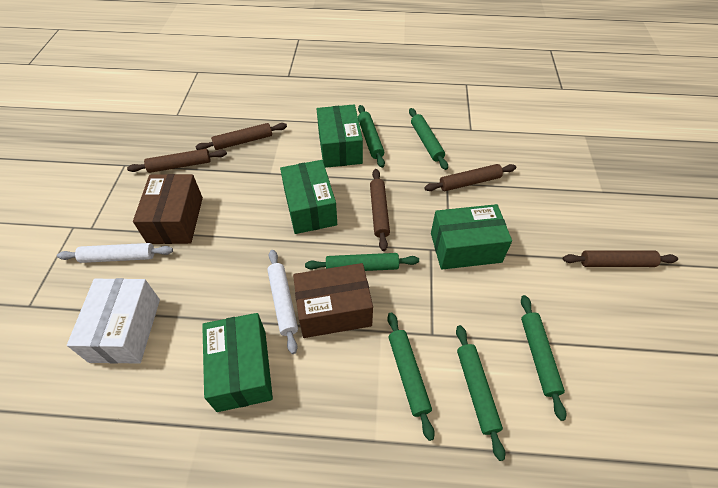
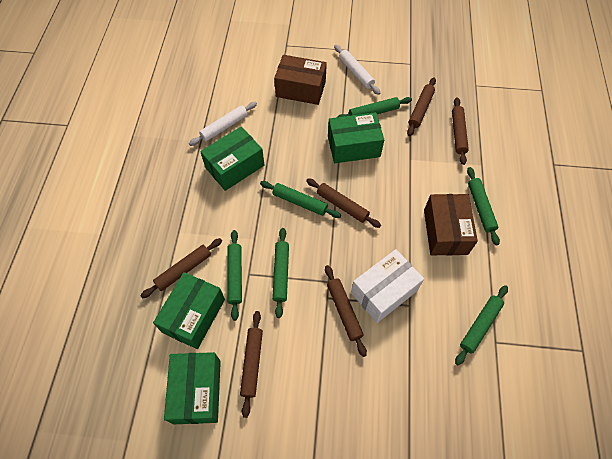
brown rolling pin: [127,149,227,173] [195,123,287,150] [370,169,390,251] [424,164,516,191] [563,250,678,267] = 5 -> [141,238,222,299] [240,311,263,418] [306,178,381,228] [325,265,367,357] [407,77,436,136] [452,97,469,165] = 6

